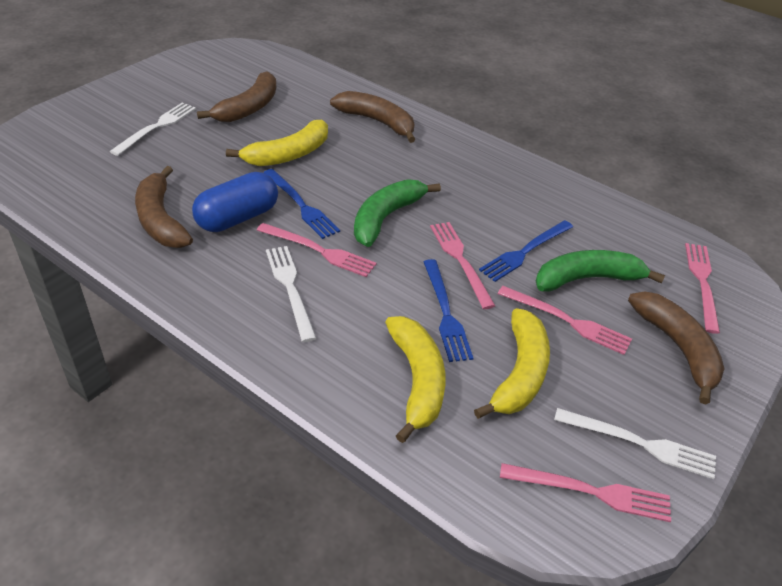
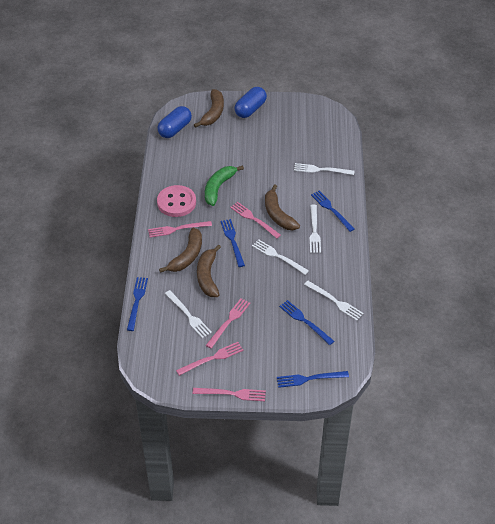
blue capsule: [192,172,278,232] = 1 -> [158,106,192,138] [235,87,267,118] = 2
blue fork: [263,169,340,239] [424,259,473,362] [479,220,573,282] = 3 -> [127,277,148,331] [220,219,245,267] [277,371,349,388] [279,300,334,345] [311,191,354,232] = 5
green banana: [354,179,441,247] [536,250,665,292] = 2 -> [205,165,244,206] = 1
pink button: none = 0 -> [157,185,196,217] = 1
white fork: [110,102,196,156] [266,246,317,342] [554,408,716,479] = 3 -> [165,290,212,338] [252,239,309,275] [294,163,355,175] [304,281,364,321] [309,205,321,253] = 5
yellow banana: [226,120,328,166] [385,316,446,443] [474,308,550,419] = 3 -> none = 0

